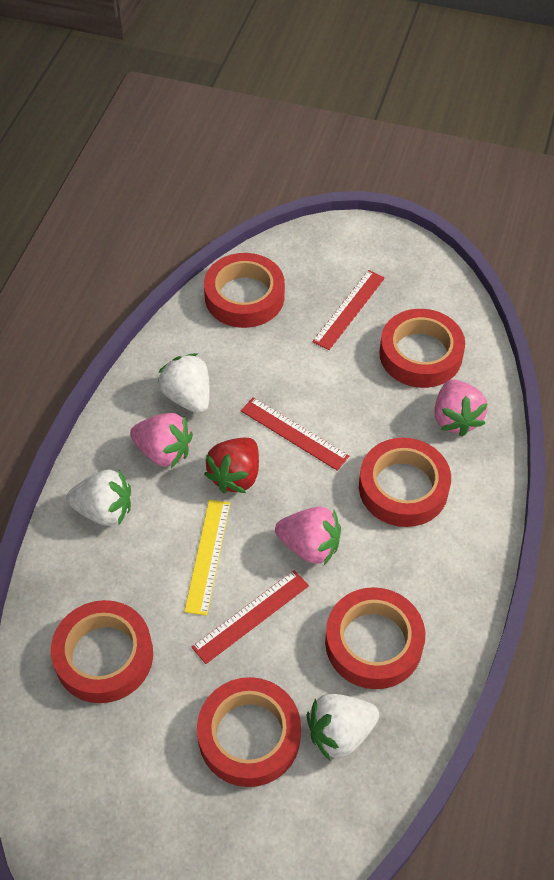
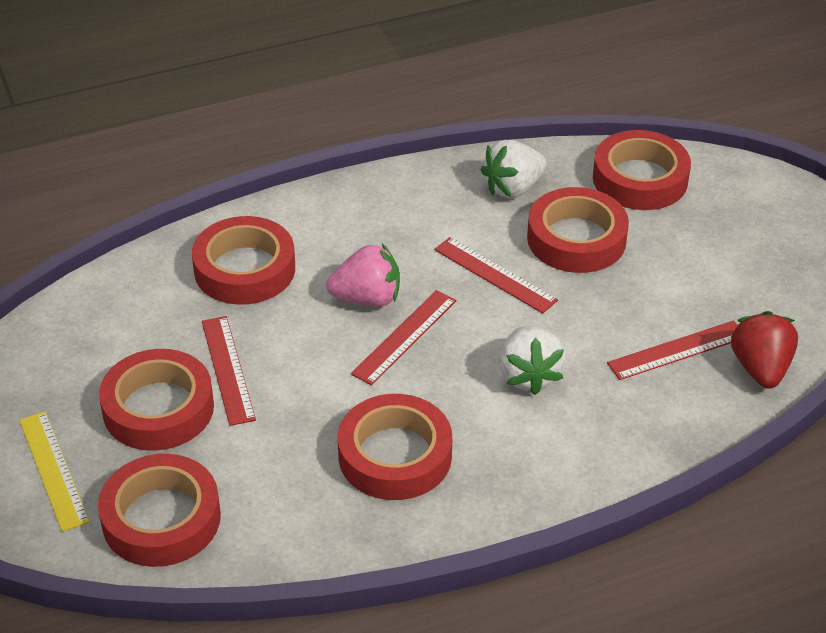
pink strawberry: [130,413,193,468] [275,507,341,565] [434,379,488,437] = 3 -> [326,244,400,307] = 1
red ruler: [191,570,309,664] [241,397,349,471] [312,270,385,350] = 3 -> [202,316,256,426] [351,290,457,385] [434,237,558,314] [607,321,738,380] = 4
white strawberry: [66,470,131,526] [158,353,209,414] [307,694,379,761] = 3 -> [481,140,547,198] [499,326,566,395] = 2

